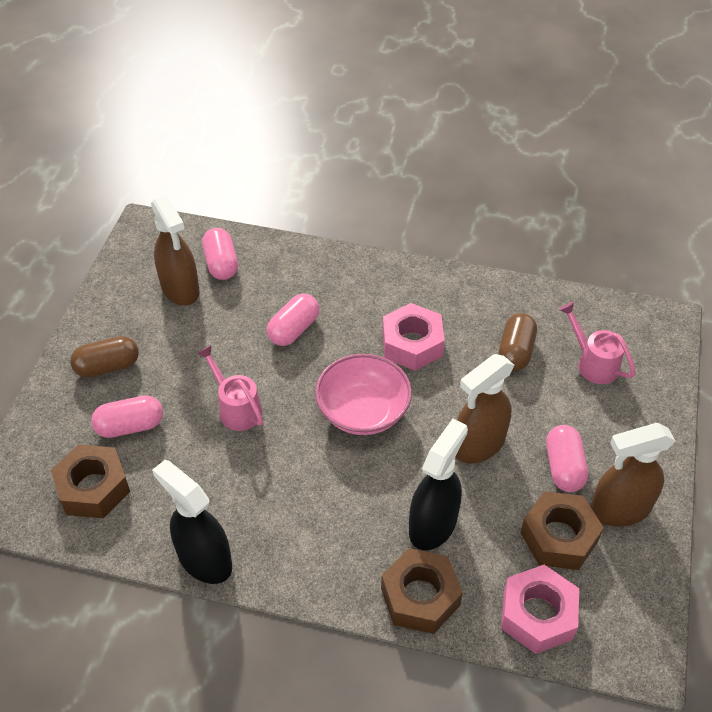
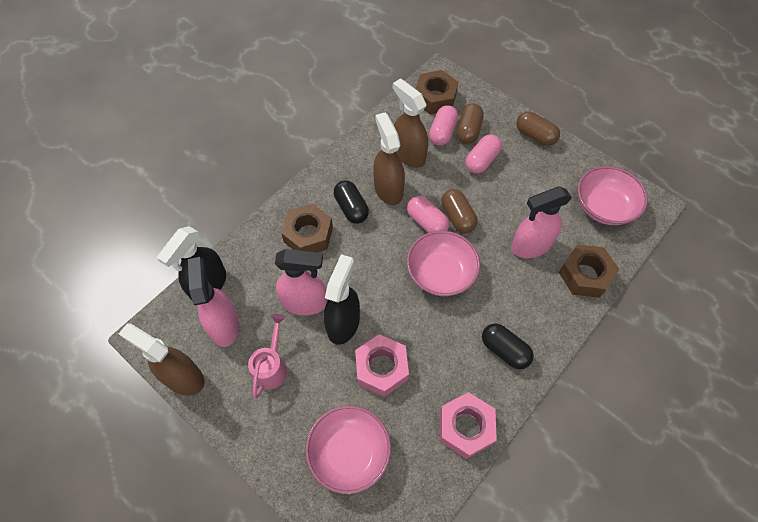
black capsule: none = 0 -> [334,180,369,224] [482,323,534,369] = 2
brown capsule: [70,336,139,378] [498,313,537,371] = 2 -> [441,189,478,233] [457,103,484,144] [516,111,560,146] = 3
pink bowl: [315,354,412,435] = 1 -> [305,405,391,494] [407,231,480,296] [577,166,648,225] = 3
pink capsule: [91,395,163,438] [202,228,238,280] [267,293,320,346] [546,425,588,492] = 4 -> [407,196,449,233] [429,105,458,146] [466,134,502,173] = 3
pink spray bottle: none = 0 -> [188,257,239,347] [275,249,327,315] [511,186,572,258] = 3
pink watering can: [196,345,263,431] [559,302,636,384] = 2 -> [248,314,287,399] = 1

